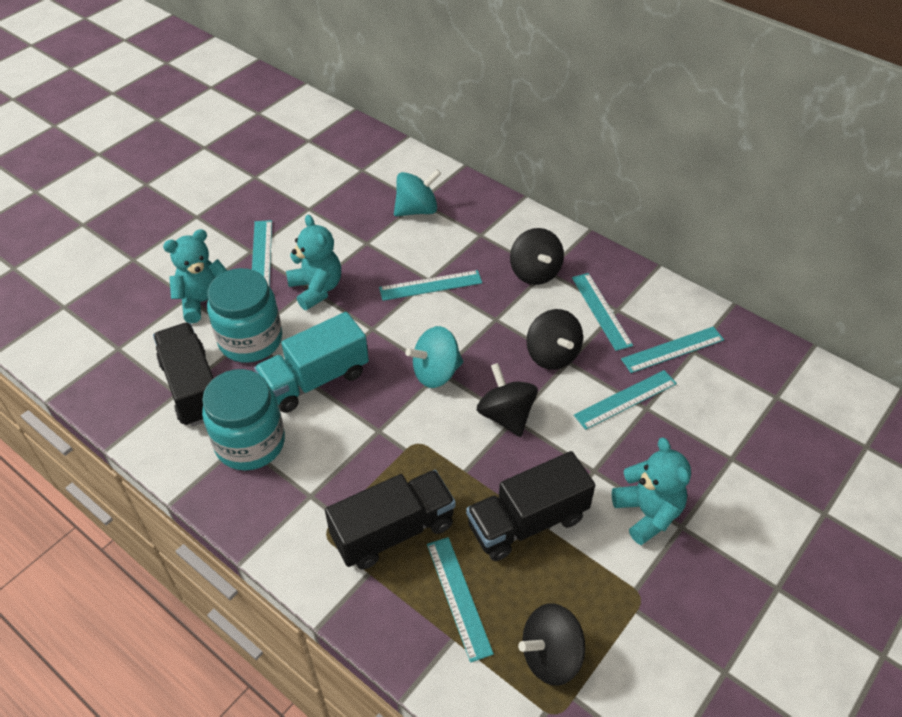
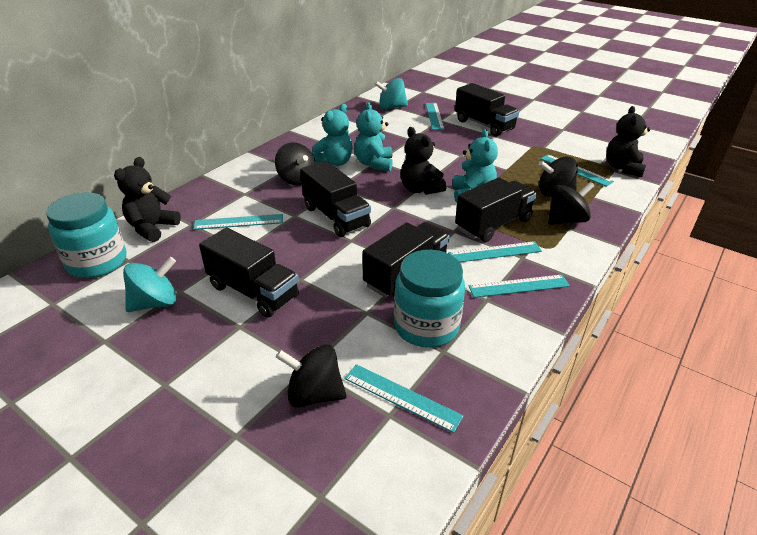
black teddy bear: none = 0 -> [114,157,181,242] [400,127,446,195] [606,106,650,177] = 3
black truck: [153,322,214,427] [325,470,456,570] [466,451,595,561] = 3 -> [199,228,299,318] [301,161,371,237] [362,222,450,298] [455,83,519,137] [455,177,537,242] = 5
turquoise truck: [254,312,369,413] = 1 -> none = 0

